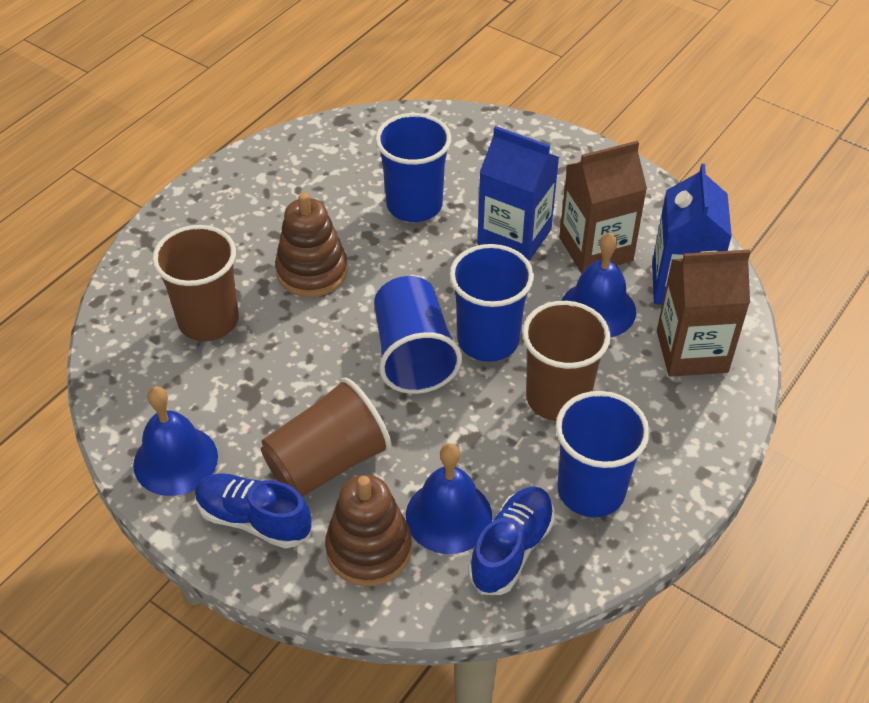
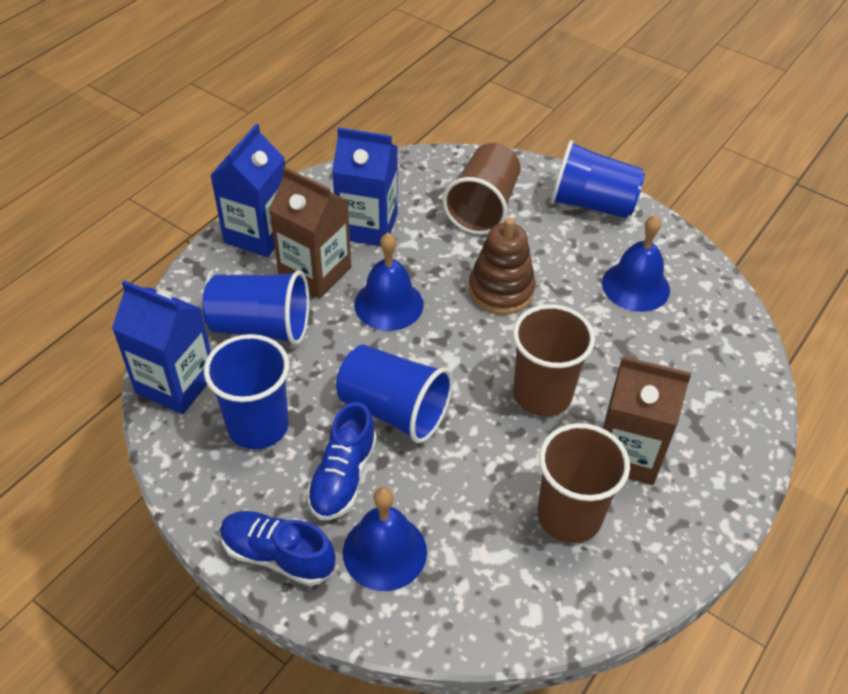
blue carton: [477,126,559,261] [652,164,732,305] = 2 -> [112,280,211,414] [210,124,285,257] [332,127,398,246] = 3
brown stacking toy: [275,192,348,297] [325,475,412,587] = 2 -> [469,217,536,315] = 1

